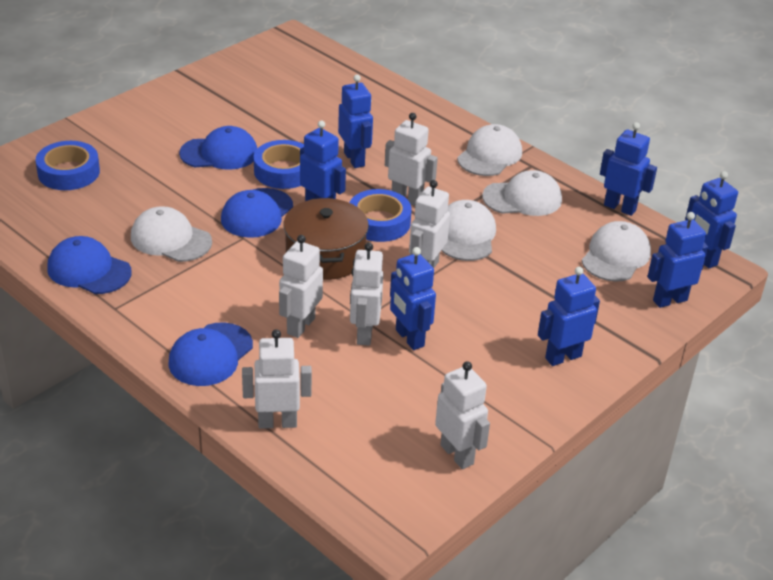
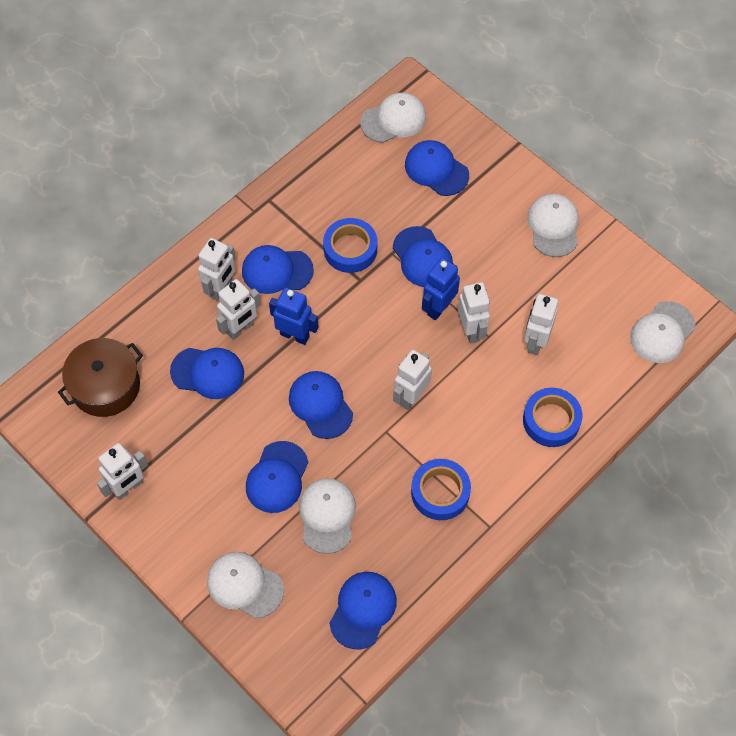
blue cap: [47,236,132,294] [168,322,253,386] [179,126,257,170] [221,188,293,238] = 4 -> [170,348,244,399] [242,245,314,294] [246,441,308,513] [289,371,353,439] [330,572,397,649] [393,226,453,287] [405,140,469,196] = 7
blue robot: [300,121,346,201] [338,75,373,168] [390,247,436,350] [538,267,600,366] [600,122,657,216] [647,212,708,308] [685,171,738,269] = 7 -> [269,288,318,345] [422,258,460,320] = 2

